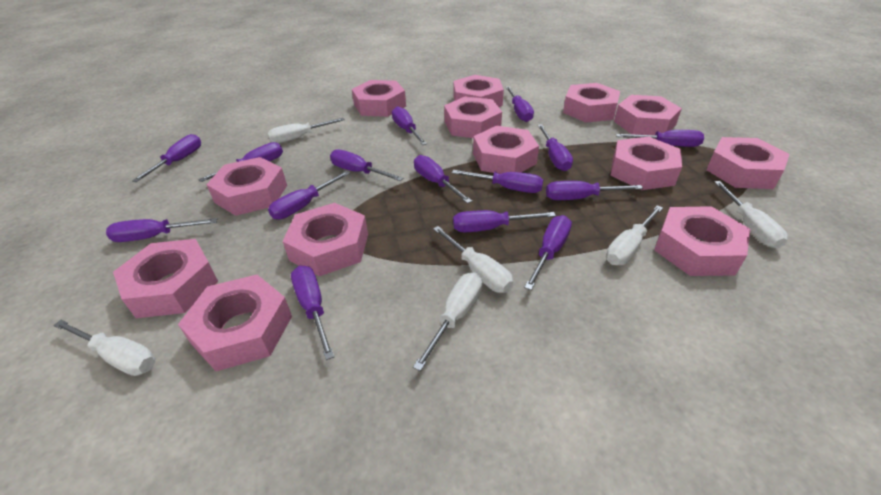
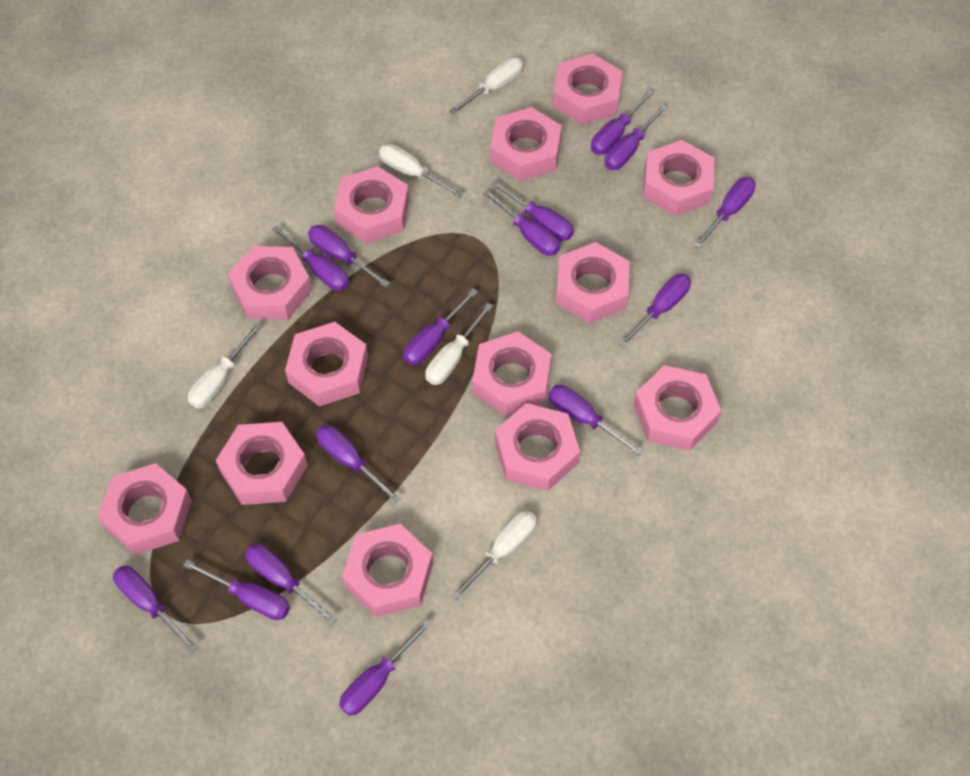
white screwdriver: [53,320,155,376] [267,118,345,143] [413,272,483,371] [433,226,513,293] [606,205,663,265] [714,181,788,249] = 6 -> [188,323,262,409] [379,144,464,198] [425,303,493,385] [449,57,523,115] [452,510,537,600] = 5

